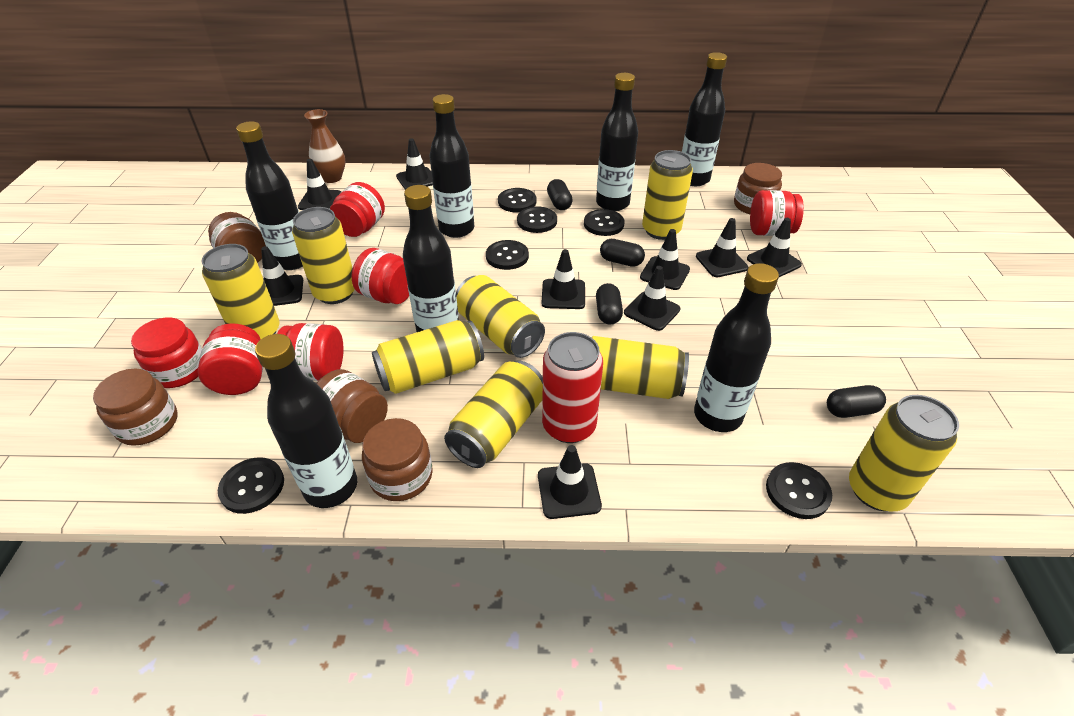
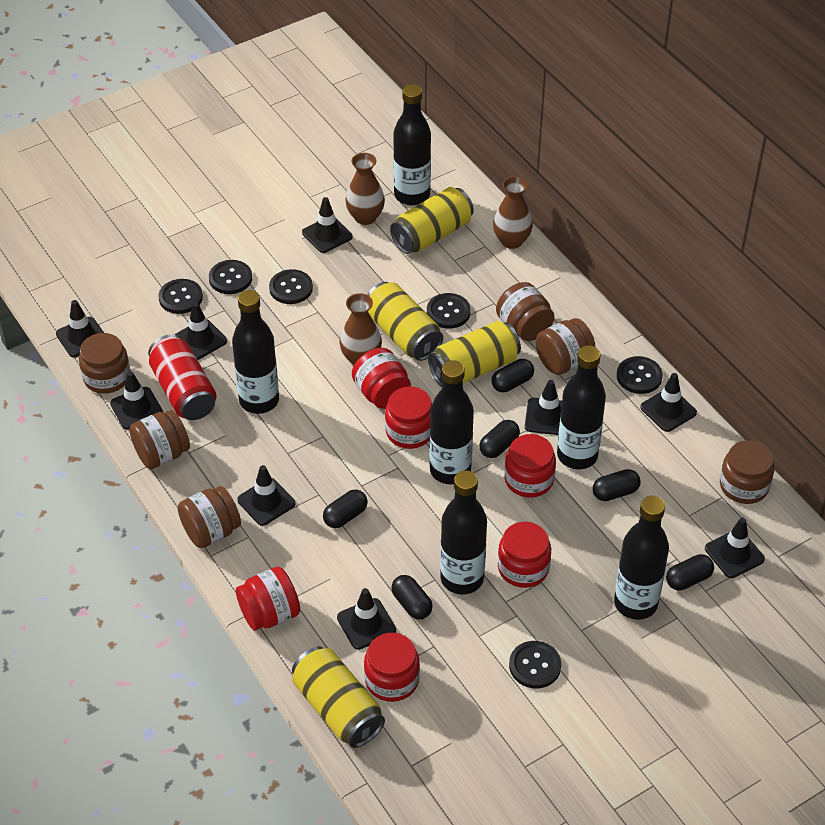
black bottle: [236,121,303,270] [255,334,357,508] [403,185,459,332] [429,94,474,238] [596,73,638,211] [682,52,727,186] [694,263,779,432] = 7 -> [232,290,279,414] [393,84,431,206] [429,360,474,484] [440,470,487,594] [557,345,606,469] [614,496,669,620] = 6
black capsule: [547,179,573,210] [596,283,623,325] [600,239,645,267] [827,385,886,418] = 4 -> [323,490,368,528] [391,575,433,619] [479,420,520,458] [491,359,534,392] [593,469,640,501] [666,554,714,591] = 6
brown jar: [93,369,178,446] [208,212,266,263] [316,369,388,443] [362,418,433,501] [734,163,782,214] = 5 -> [79,333,130,394] [129,410,190,469] [178,486,241,548] [496,282,554,341] [536,318,596,375] [720,440,774,504] = 6
brown vase: [304,109,346,183] = 1 -> [340,293,382,365] [345,153,385,225] [493,176,533,249] = 3
yellow can: [202,244,280,339] [292,207,355,304] [372,320,484,394] [444,360,543,468] [456,275,545,358] [592,336,689,399] [642,150,693,240] [849,395,959,512] = 8 -> [292,646,385,748] [367,282,443,361] [390,187,474,254] [428,321,521,387] = 4

